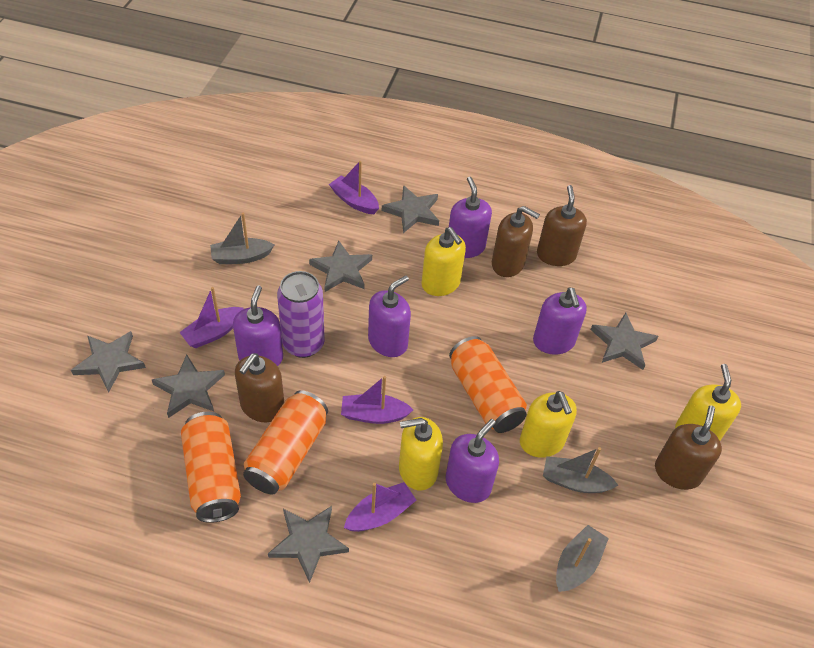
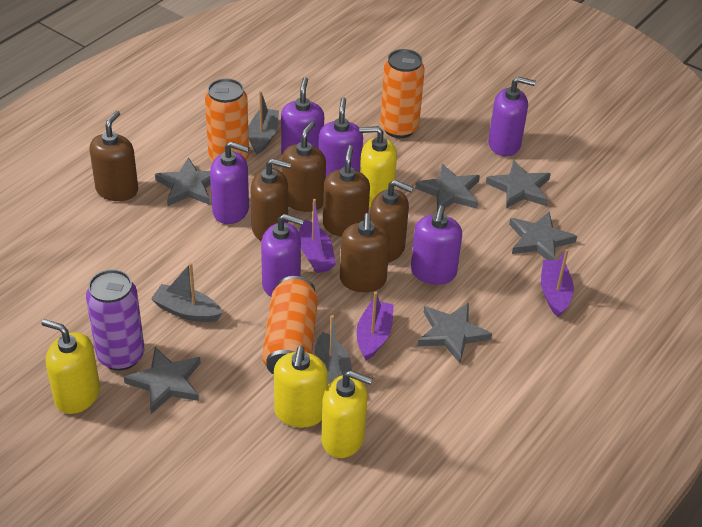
brown soap dispenser: [235,353,284,422] [492,206,540,277] [537,185,587,266] [655,406,722,490] = 4 -> [89,111,138,201] [250,158,291,241] [282,122,326,212] [323,145,370,237] [340,213,390,292] [370,180,414,262] = 6
purple boat: [179,287,244,348] [329,161,379,214] [341,376,413,424] [344,482,416,532] = 4 -> [299,199,336,273] [356,292,394,360] [541,249,574,317] = 3
purple soap dispenser: [233,286,283,366] [368,275,411,357] [446,419,499,503] [449,177,492,258] [533,287,587,355] = 5 -> [210,142,250,224] [261,214,304,297] [281,77,324,155] [319,97,363,177] [411,205,462,285] [488,77,536,156] = 6

